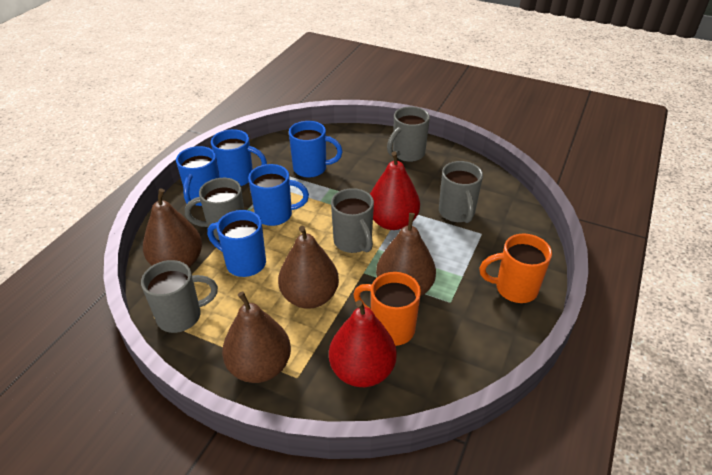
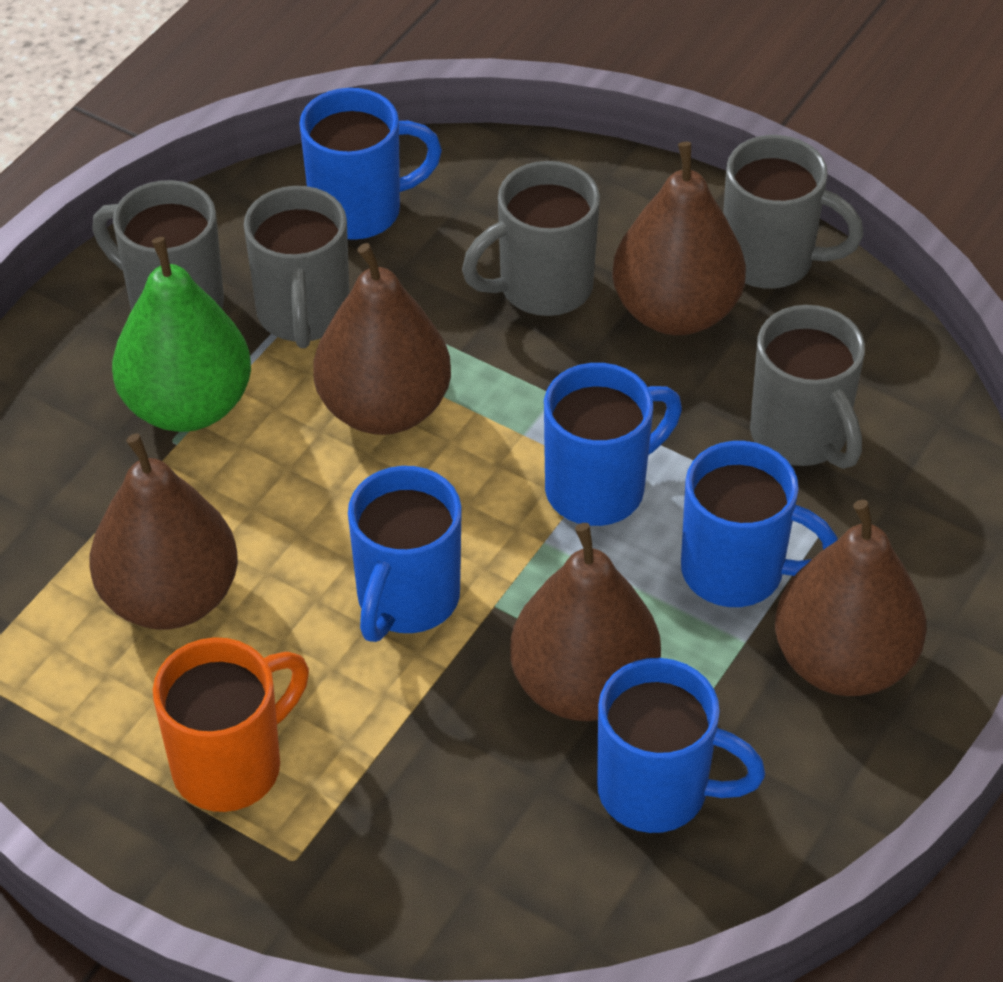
brown pear: [143,188,202,267] [222,291,291,383] [278,226,339,309] [376,213,436,296] = 4 -> [89,433,238,629] [313,243,451,435] [510,523,661,721] [612,142,746,335] [775,500,927,696] = 5
green pear: none = 0 -> [112,237,251,432] = 1
orange mug: [353,272,421,346] [479,234,552,303] = 2 -> [153,637,309,812] = 1
red pear: [329,300,397,387] [370,151,420,230] = 2 -> none = 0

